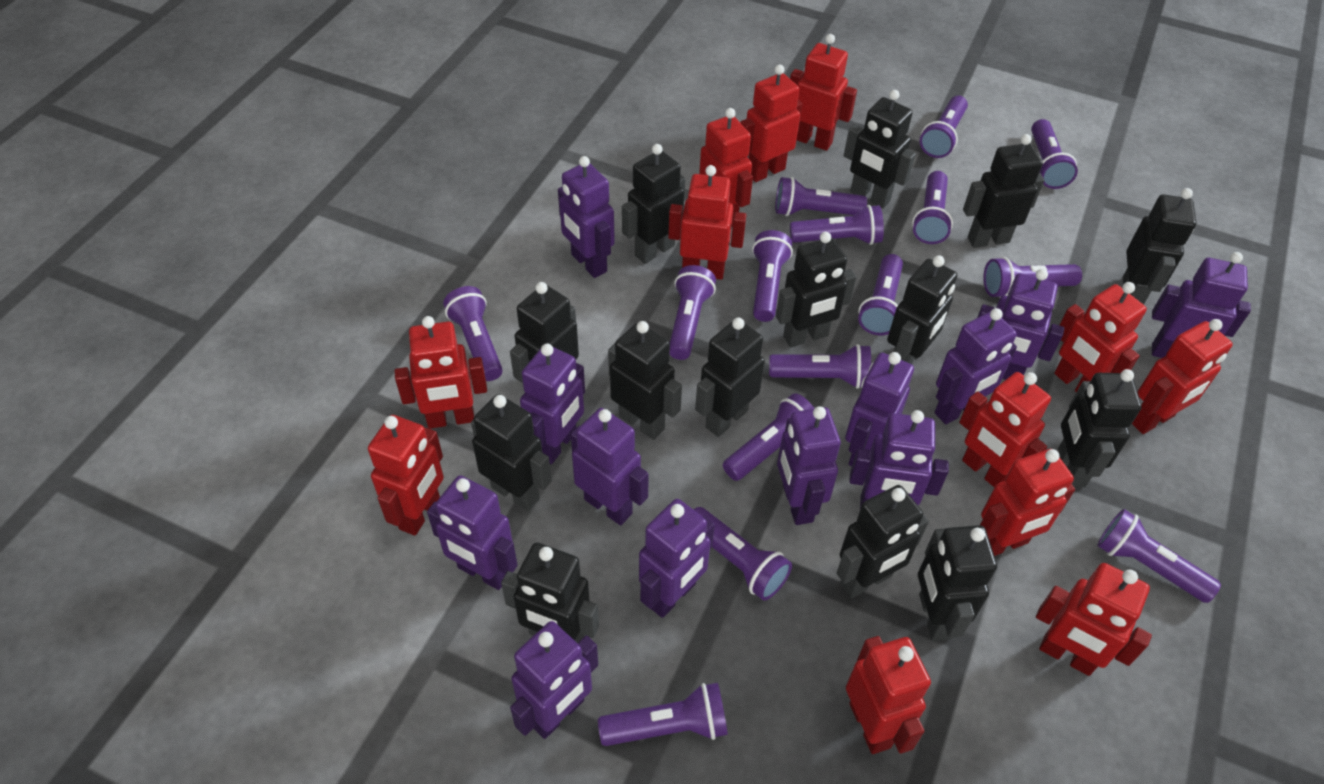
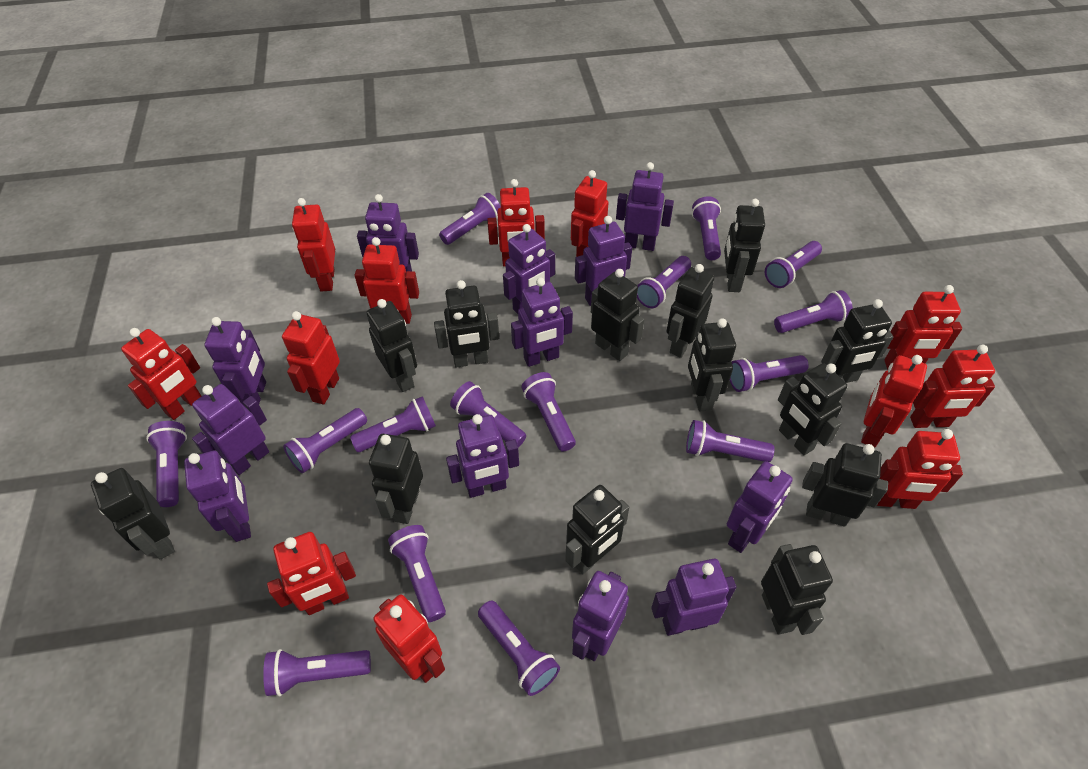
black robot: [471,394,552,511] [501,542,599,643] [510,282,579,383] [608,321,682,440] [622,144,685,264] [695,318,765,437] [776,232,856,348] [837,485,929,598] [844,90,916,209] [887,255,957,364] [918,525,997,641] [963,134,1044,248] [1058,369,1142,487] [1123,188,1196,304] = 14 -> [91,468,175,559] [367,299,417,392] [369,434,423,524] [434,280,499,368] [565,485,629,574] [591,269,645,361] [666,264,714,358] [688,318,736,412] [724,199,765,292] [761,544,833,635] [778,363,847,455] [802,443,888,526] [821,299,893,383] = 13

